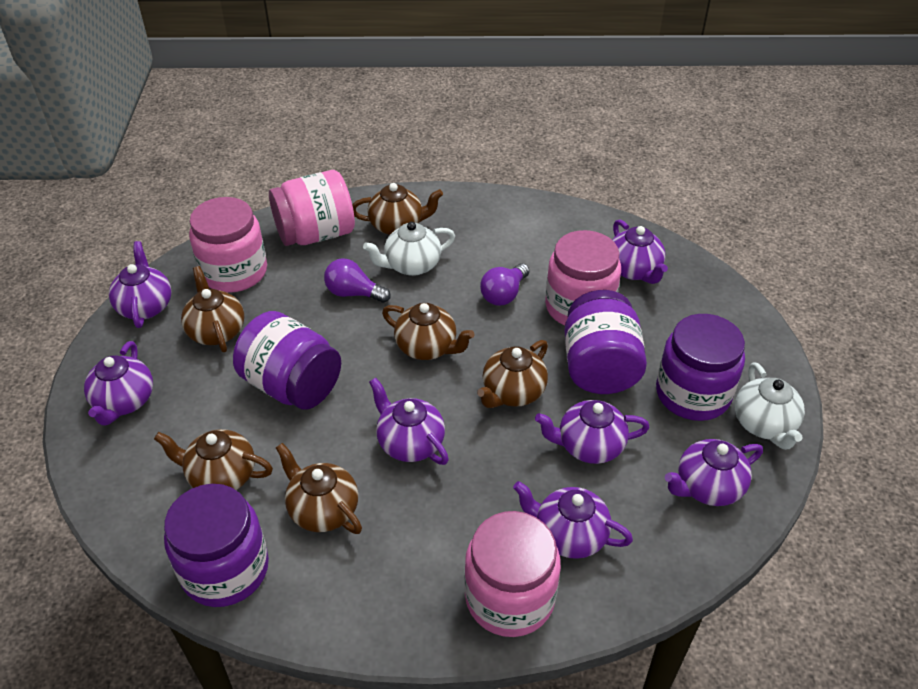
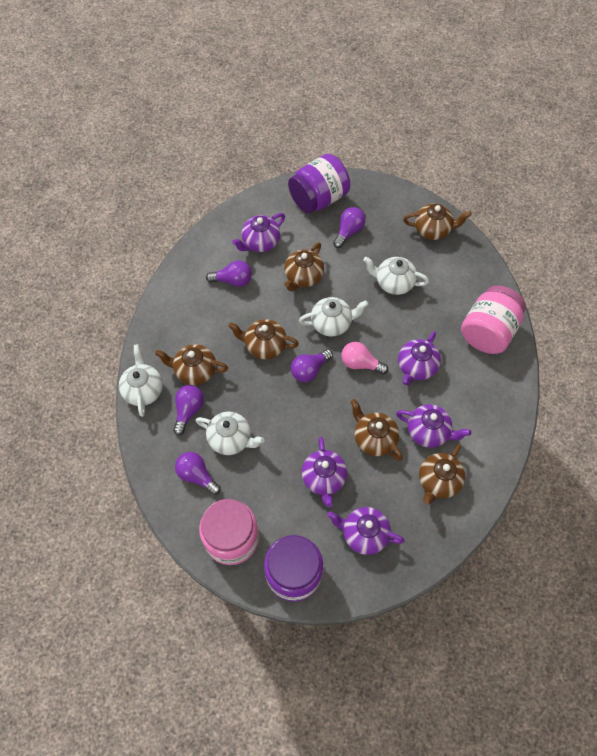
pink jar: [189,197,267,293] [269,170,355,246] [464,511,561,637] [545,230,621,325] = 4 -> [199,499,259,565] [461,285,526,354] = 2
pink light bulb: none = 0 -> [341,342,388,374] = 1
purple jar: [164,484,269,607] [233,311,341,410] [564,290,647,394] [656,314,745,421] = 4 -> [264,535,323,602] [288,154,350,213] = 2
purple light bulb: [324,258,391,303] [480,263,529,306] = 2 -> [173,385,204,435] [175,452,221,495] [206,260,252,287] [291,349,333,382] [333,207,366,248] = 5
purple teapot: [84,341,153,425] [109,241,172,328] [369,378,449,465] [513,481,633,559] [535,400,650,464] [612,220,668,284] [665,439,763,506] = 7 -> [232,213,285,252] [302,437,347,508] [327,507,405,555] [396,404,471,448] [398,331,441,385] = 5
white teapot: [363,222,455,276] [735,362,805,450] = 2 -> [119,344,163,417] [195,412,264,455] [299,297,368,337] [363,257,429,295] = 4

